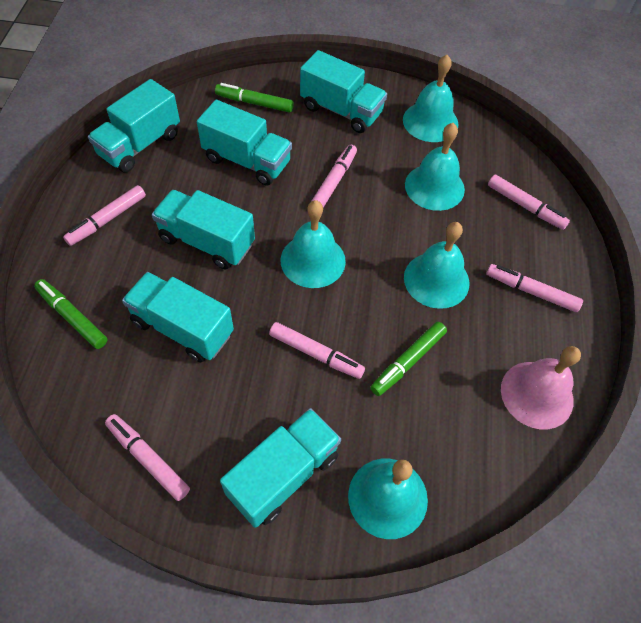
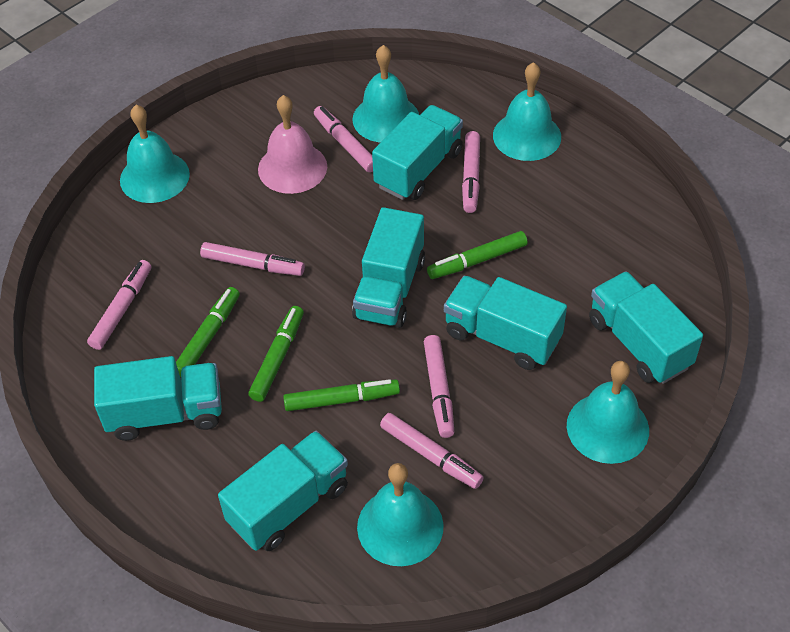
green marker: [34,279,107,349] [215,83,294,113] [370,322,447,396] = 3 -> [176,287,240,377] [248,306,304,402] [283,379,400,411] [427,231,528,279] = 4

